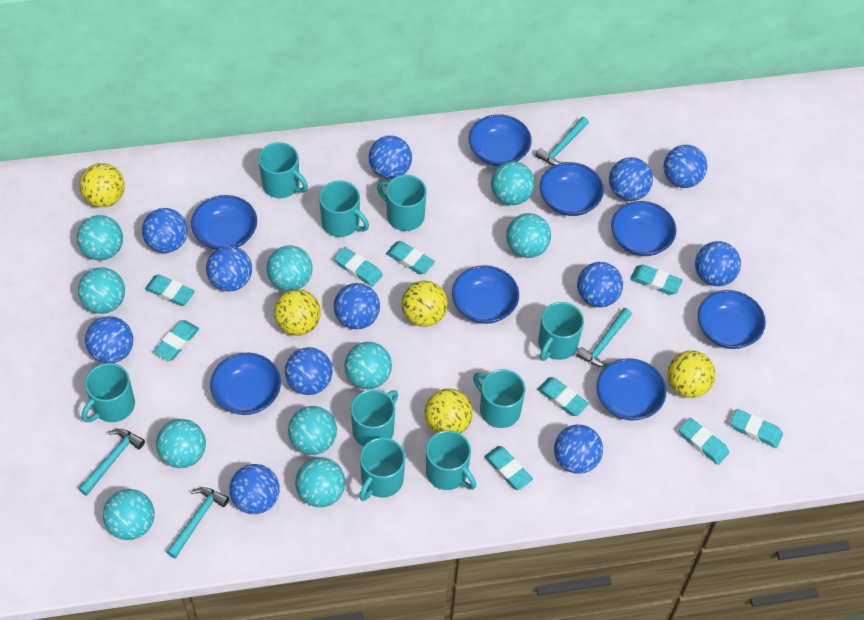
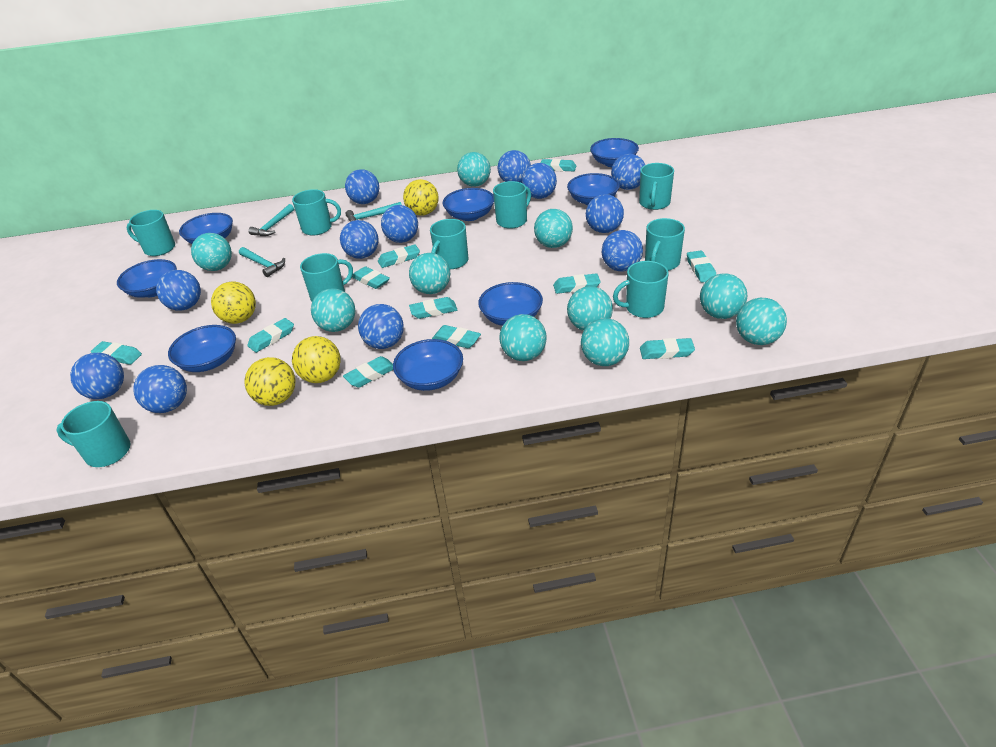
turquoise eraser: [145,274,195,306] [154,320,199,361] [334,247,383,287] [386,241,435,274] [484,446,533,490] [537,377,589,416] [630,265,683,295] [679,418,729,465] [730,409,783,448] = 9 -> [91,341,142,365] [247,318,294,353] [343,356,393,388] [352,266,390,289] [378,244,420,268] [409,297,457,319] [432,325,481,348] [541,159,576,171] [553,273,601,294] [640,338,695,359] [687,251,716,283] = 11
turquoise hammer: [78,429,145,496] [166,487,229,559] [535,117,589,166] [576,308,632,367] = 4 -> [239,247,285,277] [248,204,294,236] [345,202,402,222] = 3
yellow ball: [79,163,125,207] [274,289,321,336] [402,280,448,327] [424,388,473,434] [667,351,715,398] = 5 -> [211,282,256,324] [244,357,296,406] [292,336,341,383] [403,179,439,215] = 4

